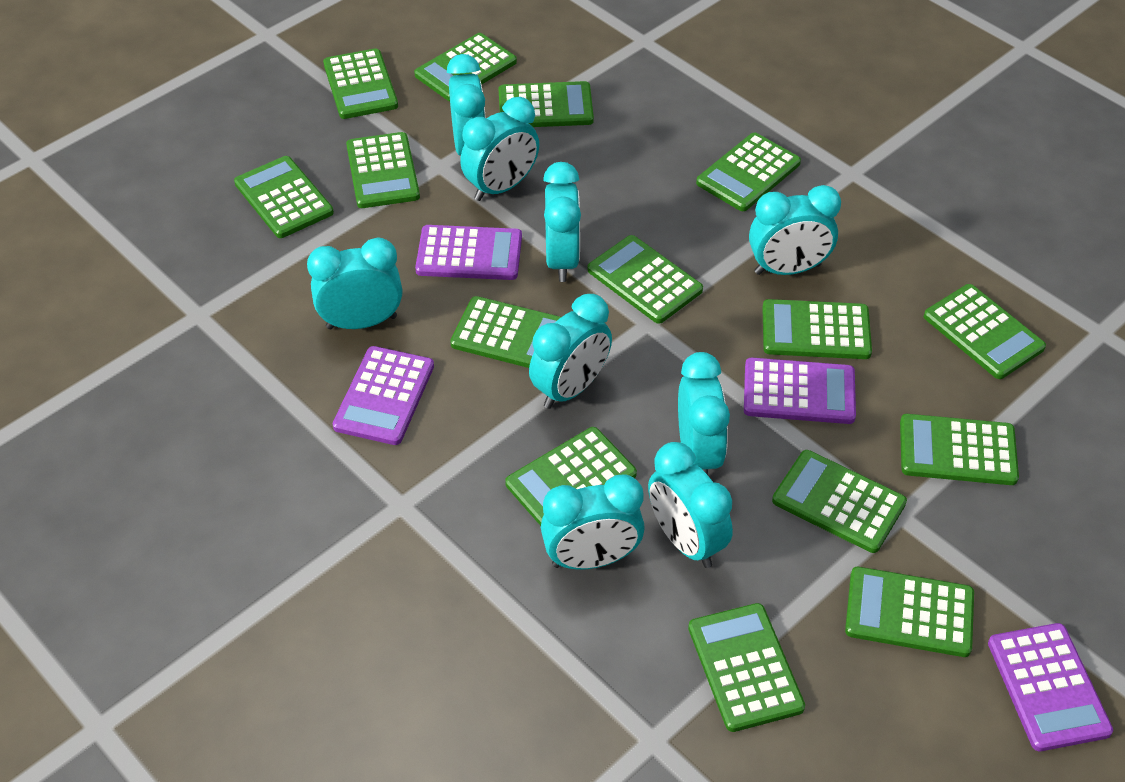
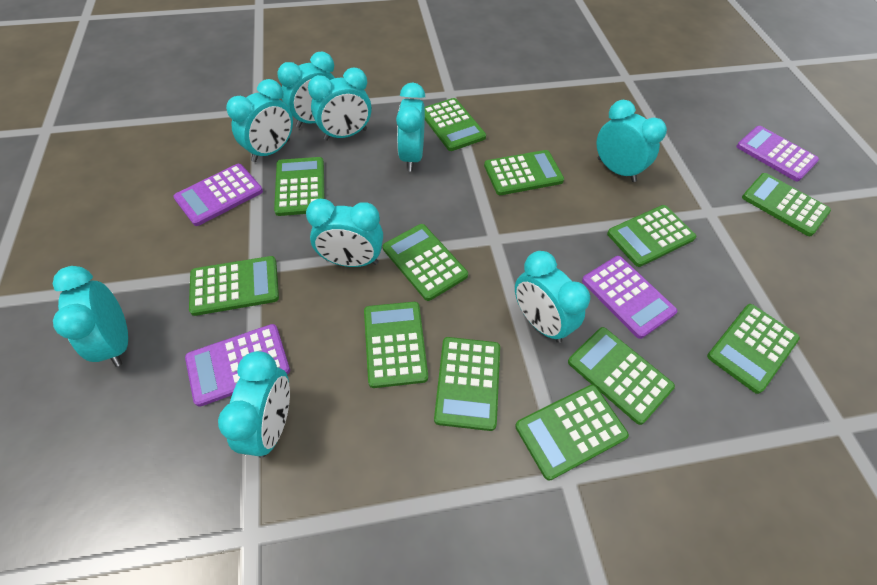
green calculator: [234,156,334,238] [323,48,398,119] [346,132,420,208] [414,33,517,101] [450,296,561,368] [499,81,594,127] [505,427,637,526] [588,235,703,324] [688,603,805,732] [696,132,801,211] [762,299,872,359] [772,450,907,553] [845,567,974,657] [900,414,1019,485] [924,284,1046,379] = 15 -> [189,256,279,316] [274,157,324,216] [364,302,428,388] [383,224,468,301] [425,98,486,151] [434,337,500,431] [484,150,564,195] [515,385,629,481] [568,327,675,425] [607,205,696,267] [707,304,800,394] [742,173,831,236] = 12

